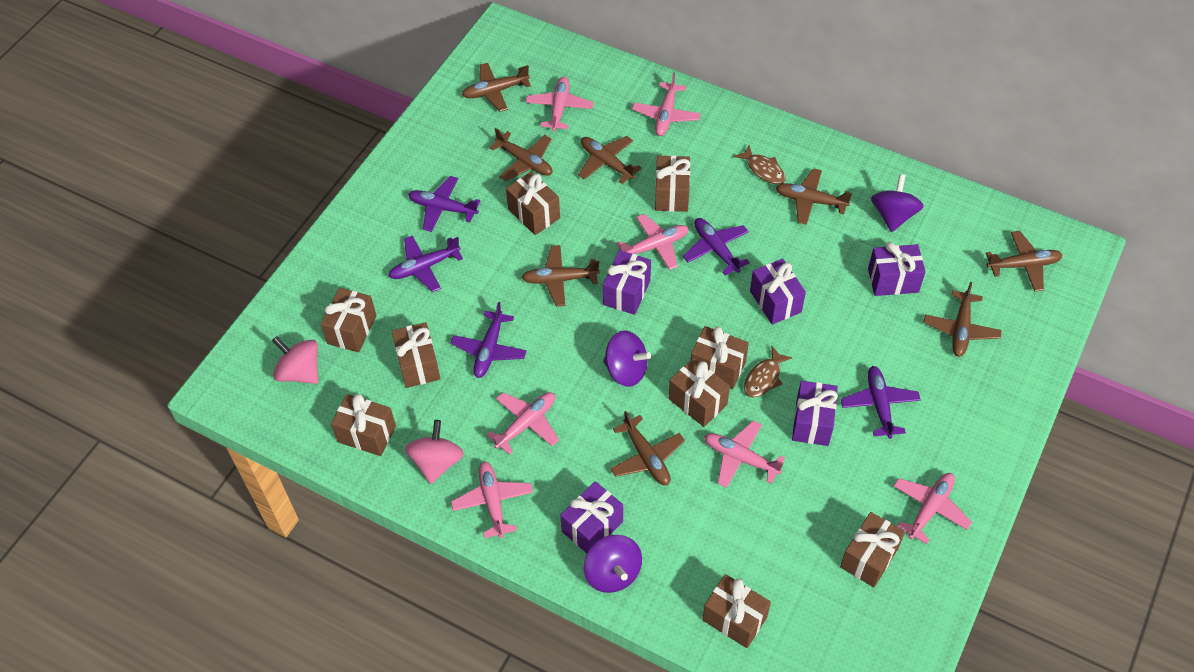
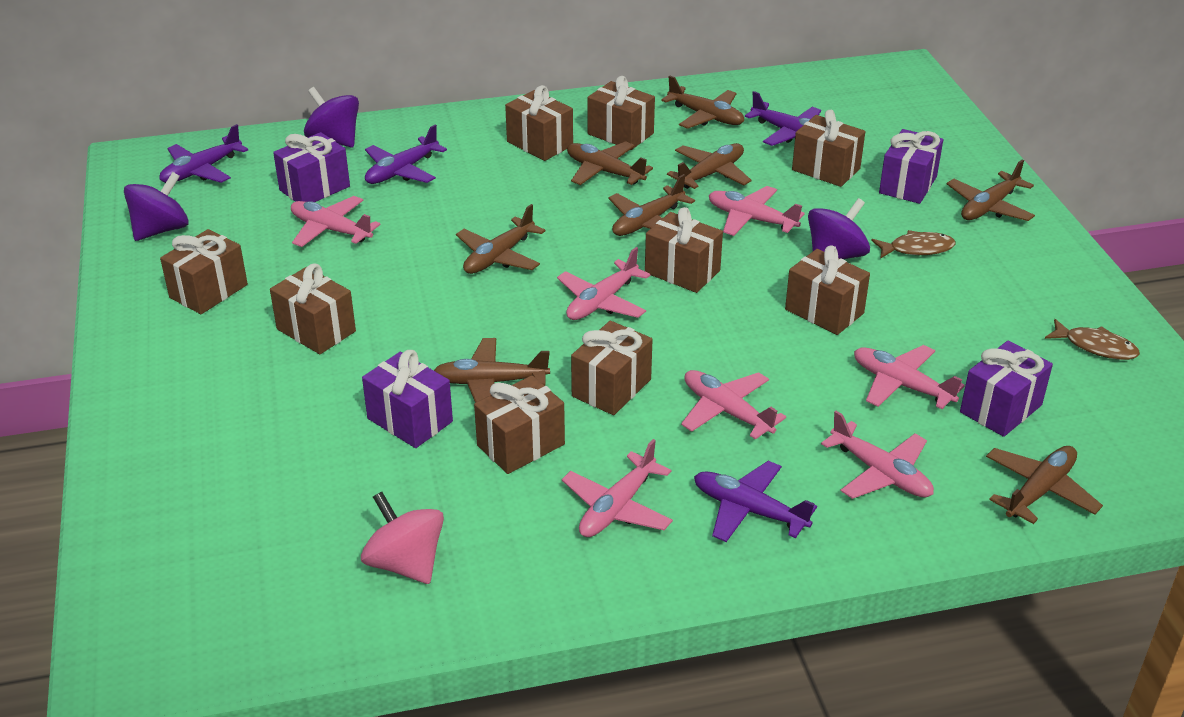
pink spinning top: [272,336,318,384] [405,420,464,484] = 2 -> [361,492,444,584] = 1
purple gift: [560,481,623,553] [603,250,651,315] [750,259,806,325] [792,381,838,446] [868,242,926,296] = 5 -> [273,132,350,202] [362,350,453,448] [879,129,943,204] [960,340,1053,437] = 4
purple plane: [389,235,463,292] [408,176,480,232] [451,302,527,378] [683,218,750,276] [841,366,921,439] = 5 -> [159,124,248,183] [365,125,447,184] [694,461,817,542] [745,91,821,146] = 4

